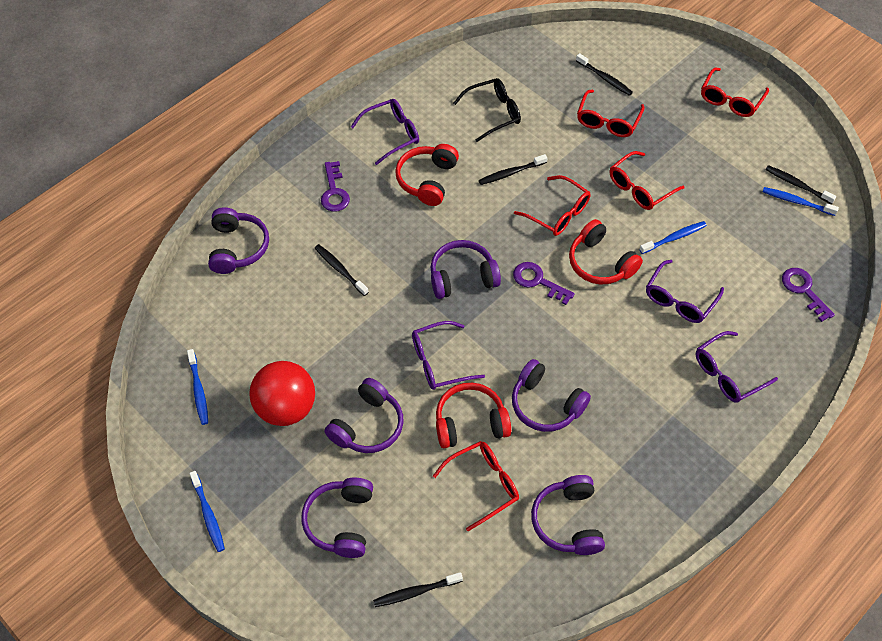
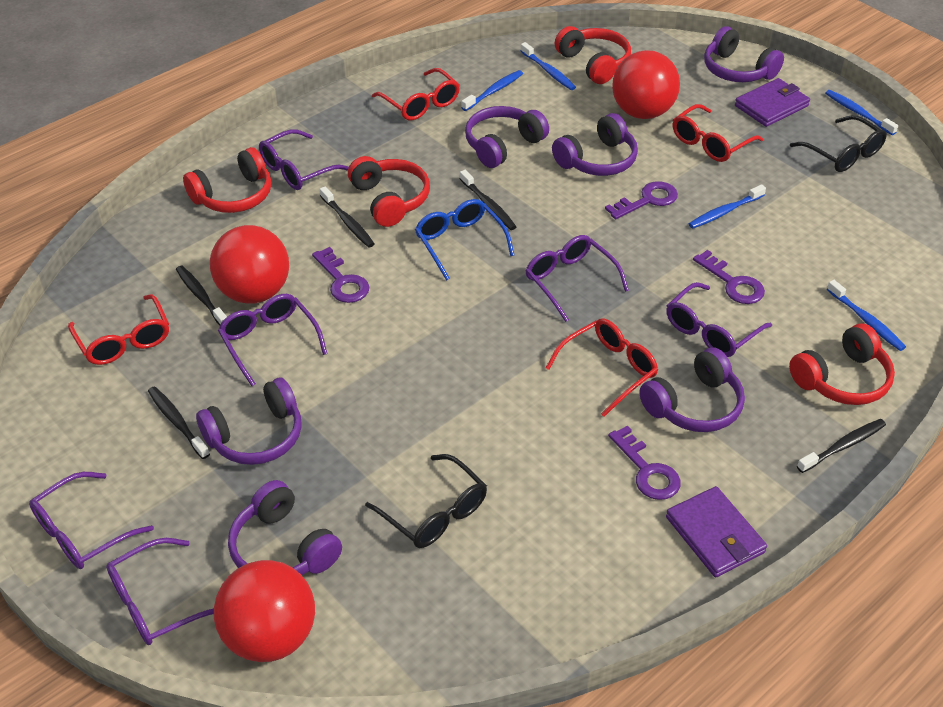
black glasses: [453,78,521,142] = 1 -> [365,454,487,548] [790,115,887,172] = 2
blue glasses: none = 0 -> [415,199,514,281] = 1
blue toothbrush: [187,349,208,425] [190,471,225,552] [639,221,707,254] [762,187,839,216] = 4 -> [461,70,523,111] [521,42,576,90] [689,184,766,229] [825,90,898,135] [827,280,906,351] = 5
purple glasses: [351,99,419,165] [412,321,485,390] [646,260,724,323] [696,331,778,403] = 4 -> [29,472,154,569] [106,538,214,645] [218,294,328,386] [259,129,349,190] [525,235,629,322] [666,282,772,357] = 6
purple key: [321,161,350,212] [513,262,575,305] [782,268,835,322] = 3 -> [312,247,369,303] [605,181,678,219] [608,426,681,500] [693,250,765,304] = 4
purple wallet: none = 0 -> [666,486,767,577] [735,78,810,127] = 2
red ball: [249,361,315,426] = 1 -> [210,225,289,304] [214,560,315,662] [612,50,680,119] = 3
red glasses: [433,441,519,531] [514,175,590,236] [577,90,645,137] [610,151,685,210] [701,67,769,117] = 5 -> [68,294,169,365] [372,68,460,120] [546,318,658,417] [673,104,763,162] = 4
red headphones: [395,144,459,206] [436,383,511,448] [569,219,643,284] = 3 -> [183,147,271,213] [348,156,430,227] [555,26,631,84] [789,323,895,405] = 4

